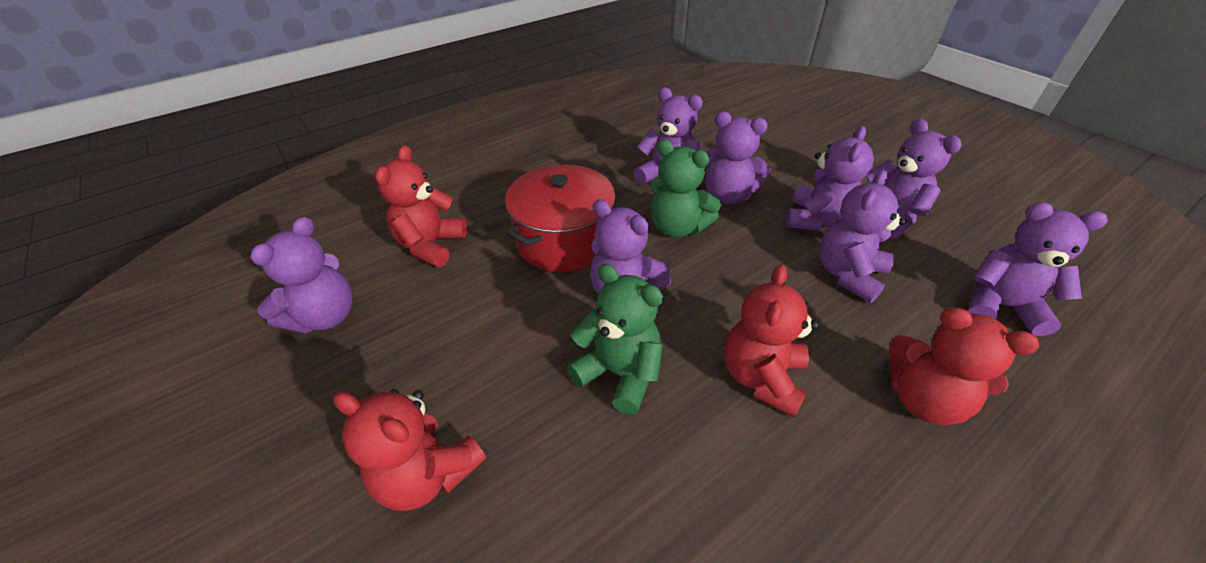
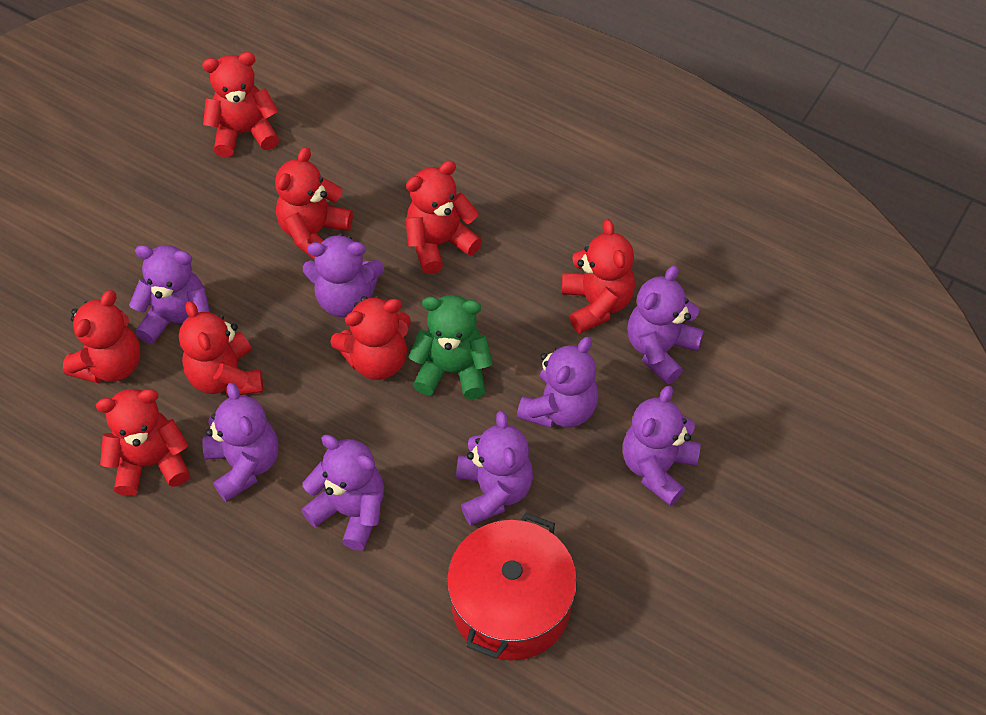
green teddy bear: [567,264,663,415] [651,139,721,238] = 2 -> [408,295,493,399] = 1
red teddy bear: [333,389,486,511] [375,145,467,267] [725,264,819,418] [889,307,1039,426] = 4 -> [63,290,141,383] [96,389,190,496] [179,301,263,397] [202,52,279,157] [275,147,353,259] [330,296,411,380] [405,161,482,274] [562,219,635,334] = 8

